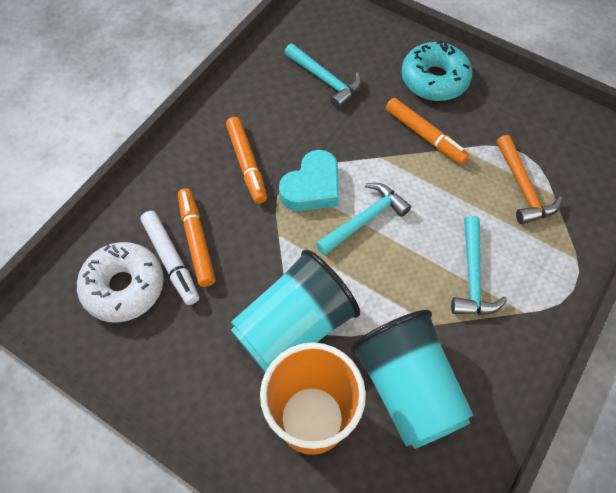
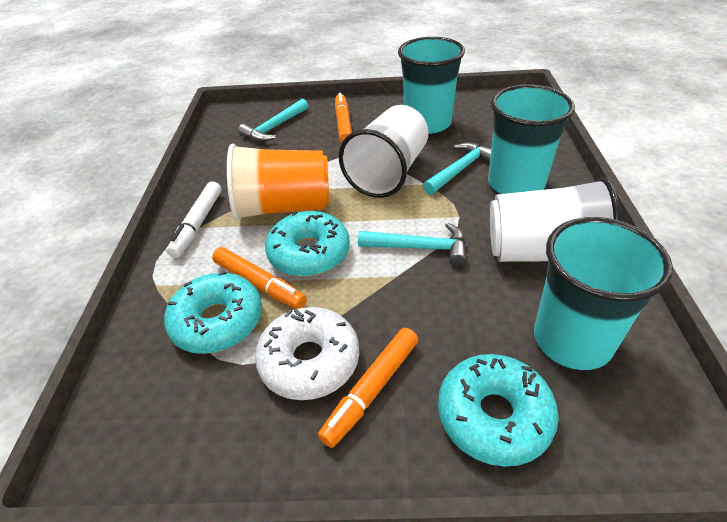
orange hammer: [497,135,562,224] = 1 -> none = 0
turquoise cup: [231,249,360,372] [350,310,474,449] = 2 -> [398,37,465,134] [488,85,575,194] [534,217,673,370] = 3
turquoise donut: [401,41,472,101] = 1 -> [164,271,262,354] [265,211,350,277] [438,354,559,467] = 3
turquoise heart: [279,150,339,211] = 1 -> none = 0
white cup: none = 0 -> [339,105,429,198] [490,178,621,262] = 2

